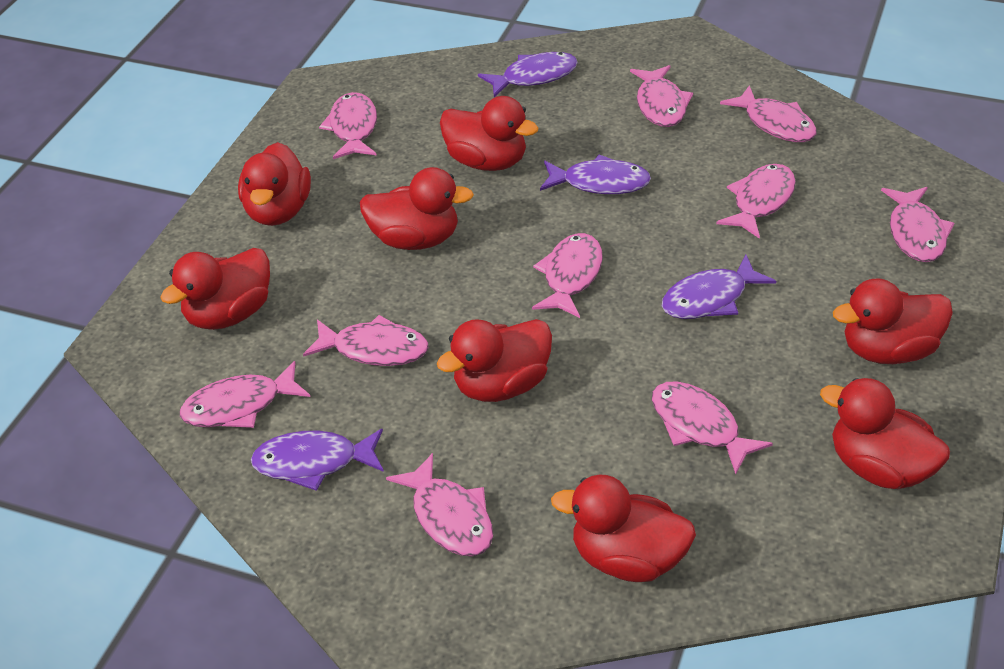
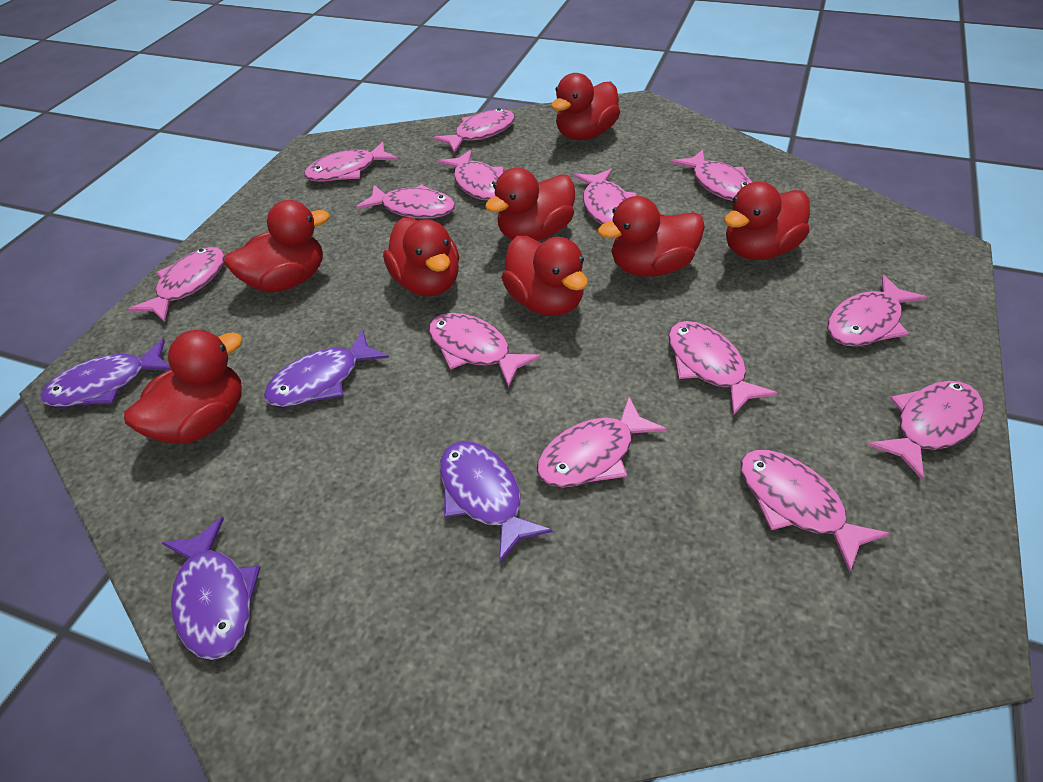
pink fish: [180,361,311,428] [303,315,429,366] [319,92,377,159] [386,453,493,556] [532,233,603,318] [630,65,693,127] [652,381,773,474] [716,164,796,239] [720,85,817,142] [881,187,954,262] = 10 -> [129,247,225,322] [304,142,398,182] [356,184,455,219] [429,313,541,388] [433,108,515,153] [438,150,503,201] [537,397,667,488] [574,169,637,224] [668,321,777,416] [672,149,752,201] [741,450,890,573] [827,275,927,346] [868,381,984,480] = 13

